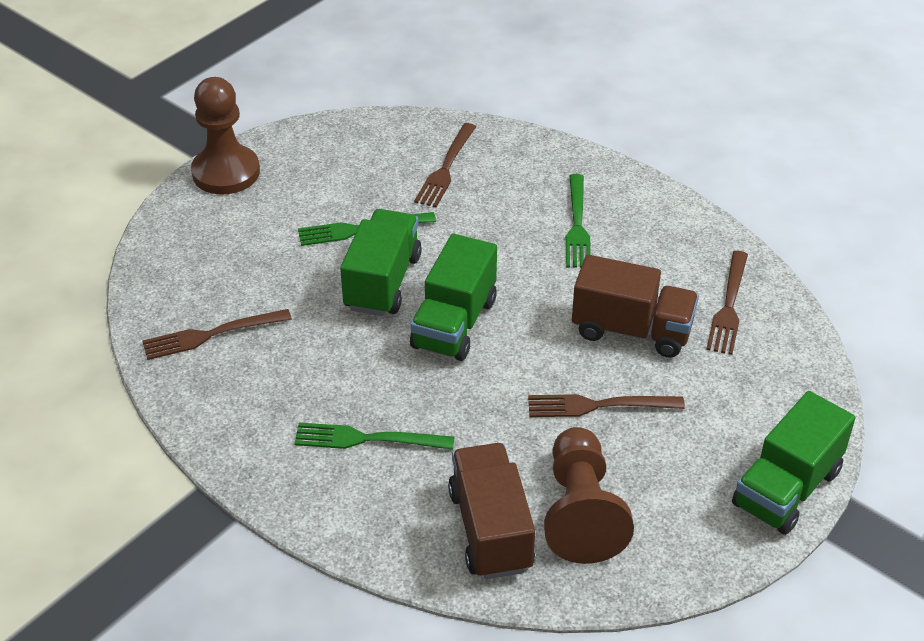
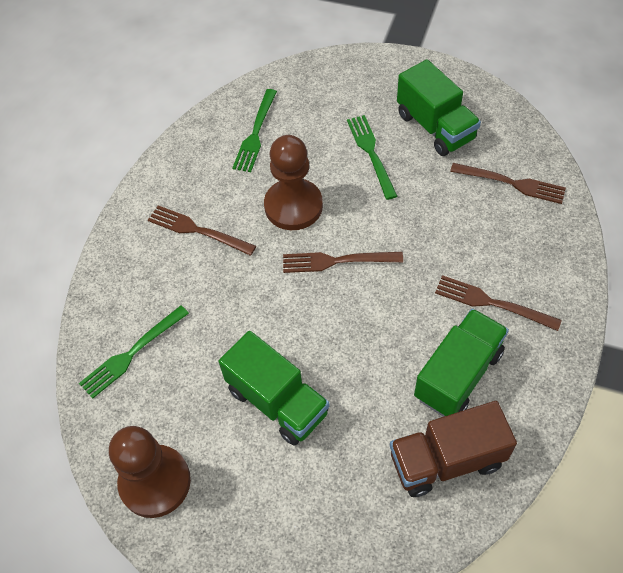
brown truck: [448,443,535,579] [572,255,699,358] = 2 -> [390,401,517,497] = 1

